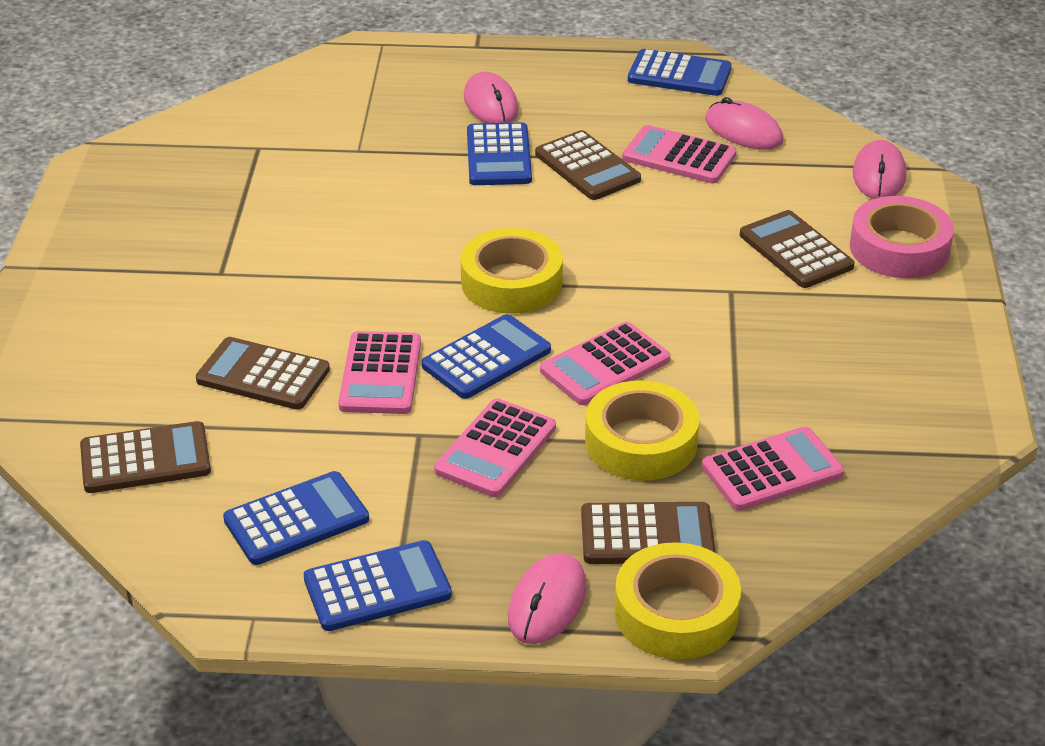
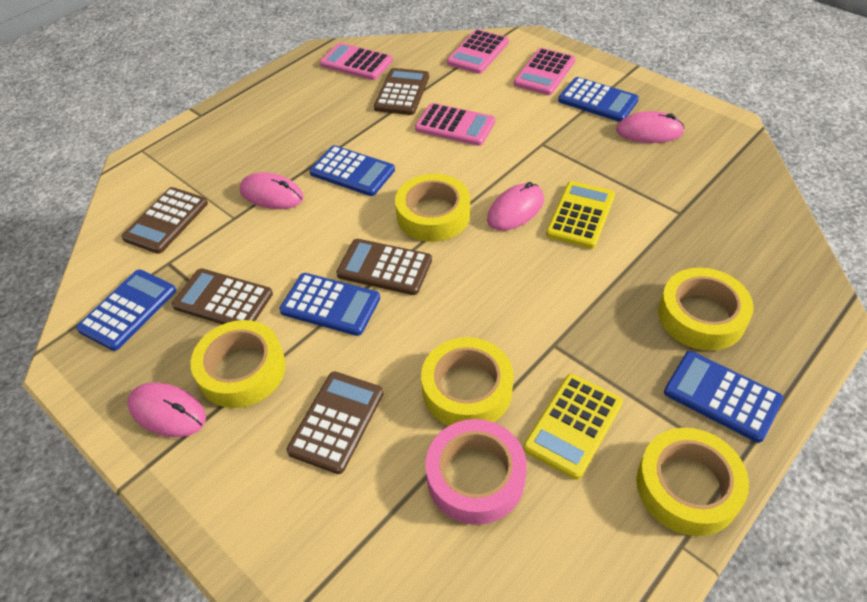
pink calculator: [338,331,421,414] [434,398,556,497] [540,322,670,405] [622,125,737,183] [702,426,844,511] = 5 -> [320,43,393,80] [415,103,495,146] [447,29,509,74] [514,48,575,95] = 4
yellow calculator: none = 0 -> [523,374,623,480] [546,181,615,249] = 2
yellow tape: [460,228,563,314] [585,380,699,481] [614,542,741,659] = 3 -> [190,320,286,408] [395,174,470,242] [421,337,514,426] [636,428,749,536] [658,268,754,351] = 5

